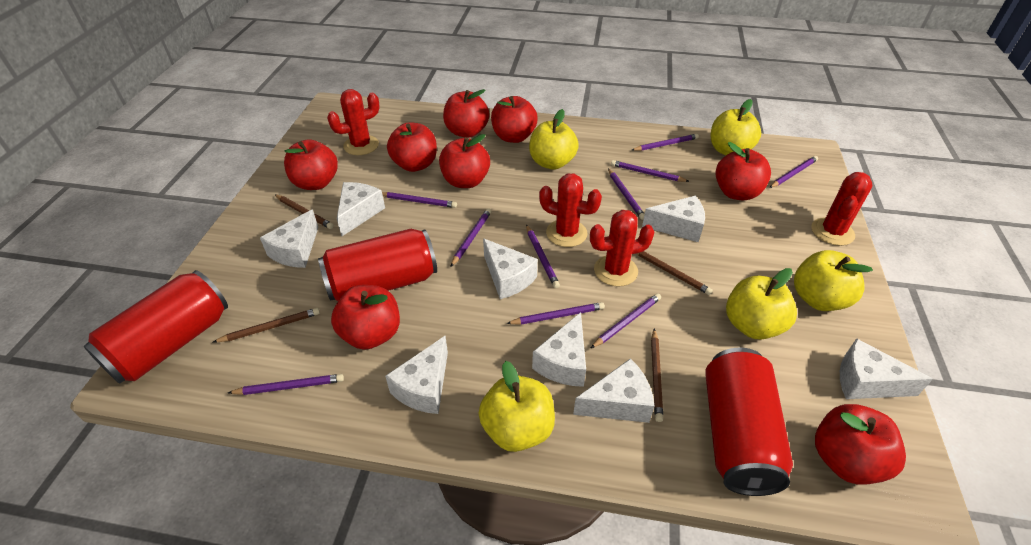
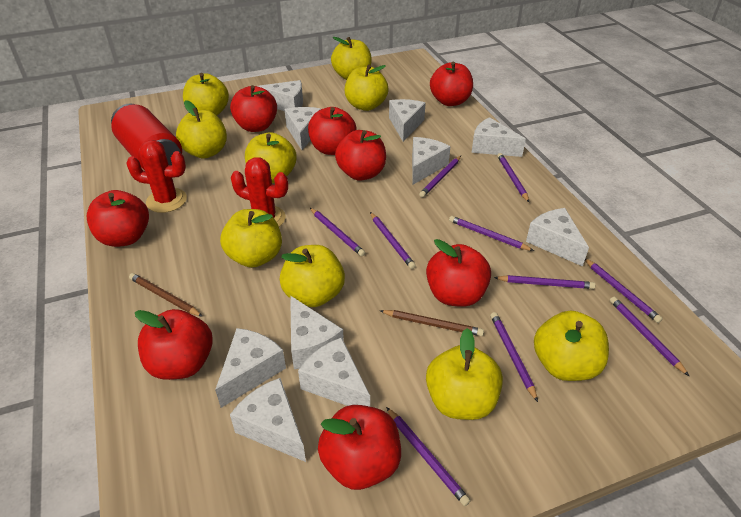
brown pencil: [213,308,320,342] [274,194,334,229] [637,251,713,295] [651,329,663,422] = 4 -> [129,273,203,317] [380,310,484,336] = 2
red cactus: [327,89,380,155] [539,174,602,247] [590,210,654,287] [811,172,872,246] = 4 -> [126,140,187,213] [231,157,288,227] = 2
red can: [84,270,228,384] [318,229,437,301] [705,348,793,496] = 3 -> [111,103,182,170] = 1
white cheese: [260,209,318,268] [337,182,385,236] [385,336,448,414] [483,238,538,299] [532,312,586,387] [573,358,654,423] [642,195,705,242] [840,338,933,399] = 8 -> [215,328,286,408] [230,378,306,462] [257,80,303,111] [285,107,321,150] [290,296,344,369] [298,337,370,407] [389,99,426,142] [412,137,451,185] [471,117,526,157] [526,208,589,266] = 10
yellow apple: [478,361,555,452] [529,109,579,170] [711,99,761,155] [726,268,797,340] [794,250,873,311] = 5 -> [176,100,227,158] [183,73,229,115] [220,209,282,268] [245,132,297,183] [280,245,345,307] [331,37,372,80] [345,65,389,111] [426,328,503,420] [534,310,609,381] = 9

